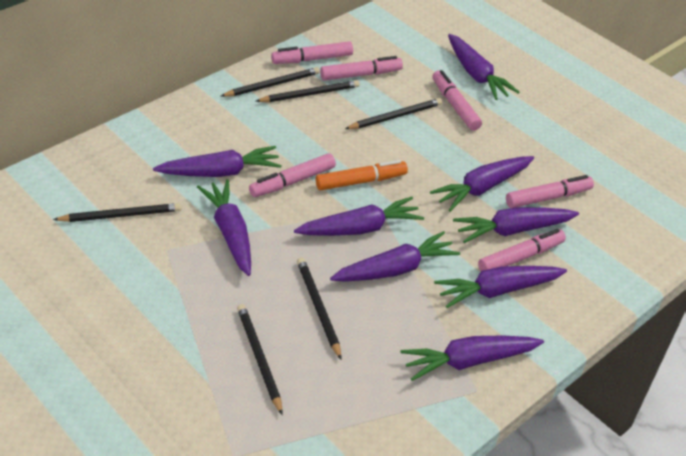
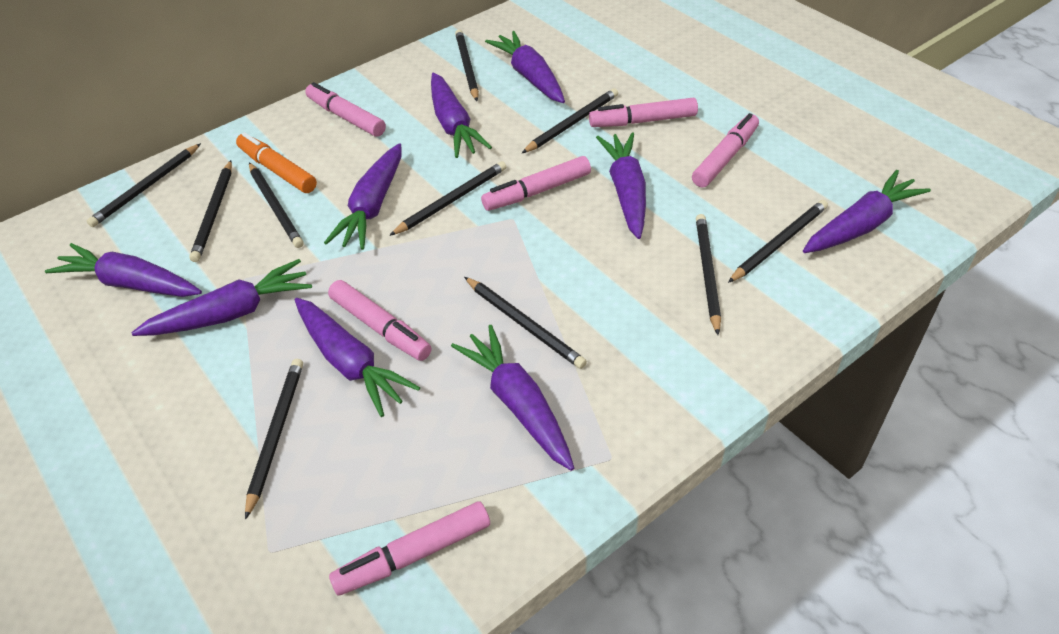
black pencil: [53,203,181,222] [221,67,320,97] [237,304,283,415] [256,80,360,102] [297,258,342,359] [345,98,442,129] = 6 -> [87,143,201,227] [189,160,232,262] [245,359,303,520] [249,162,304,248] [389,161,506,236] [455,29,479,101] [464,277,587,369] [522,88,618,153] [696,214,721,335] [728,200,828,283] = 10

